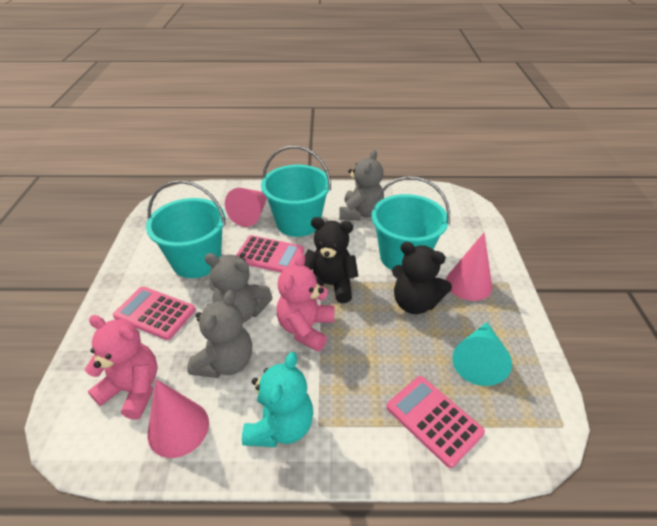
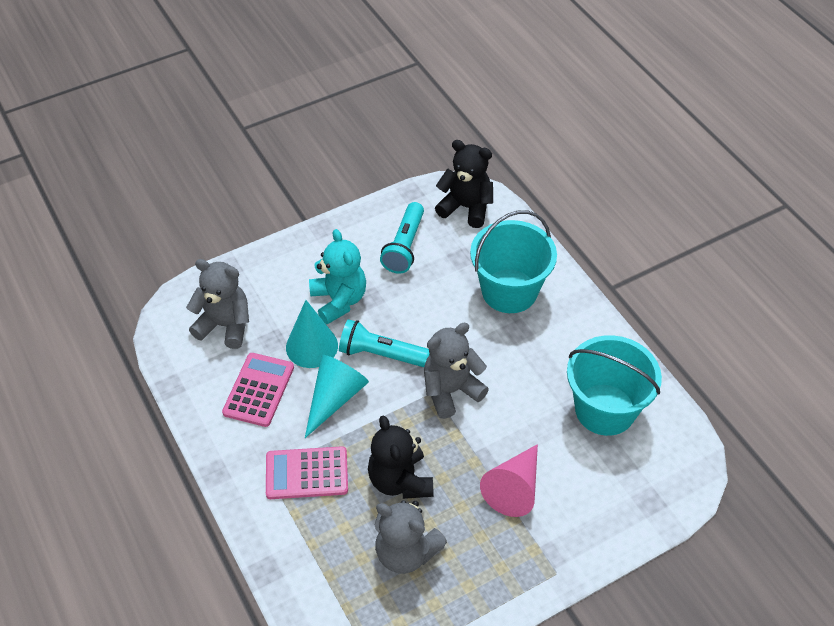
pink calculator: [113,286,196,340] [236,235,304,273] [386,376,485,468] = 3 -> [222,353,294,427] [266,446,348,499] = 2
pink cone: [147,379,209,458] [225,188,267,227] [446,233,492,301] = 3 -> [480,444,538,517] = 1
pink teddy bear: [85,315,158,420] [276,253,335,352] = 2 -> none = 0
turquoise bucket: [146,180,226,278] [261,146,331,237] [371,176,450,270] = 3 -> [470,210,557,313] [567,335,662,436] = 2
turquoise cone: [452,322,512,386] = 1 -> [286,300,338,368] [305,355,369,438] = 2
turquoise flashlight: none = 0 -> [339,319,430,367] [380,202,424,274] = 2

